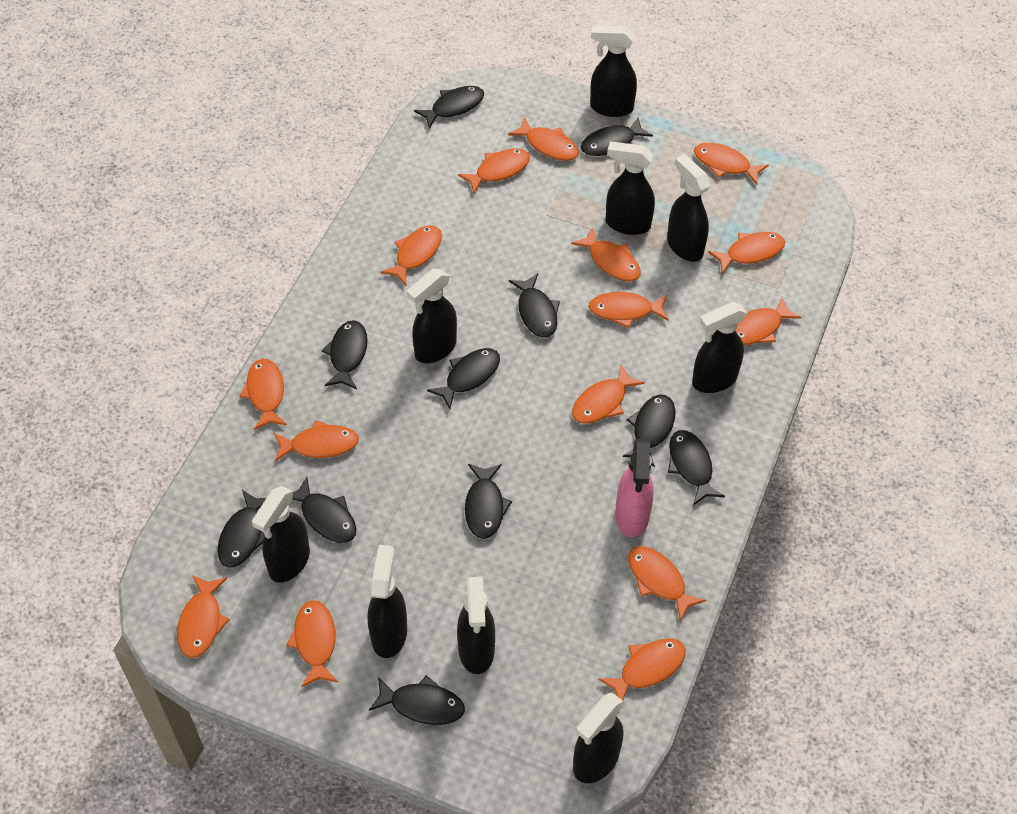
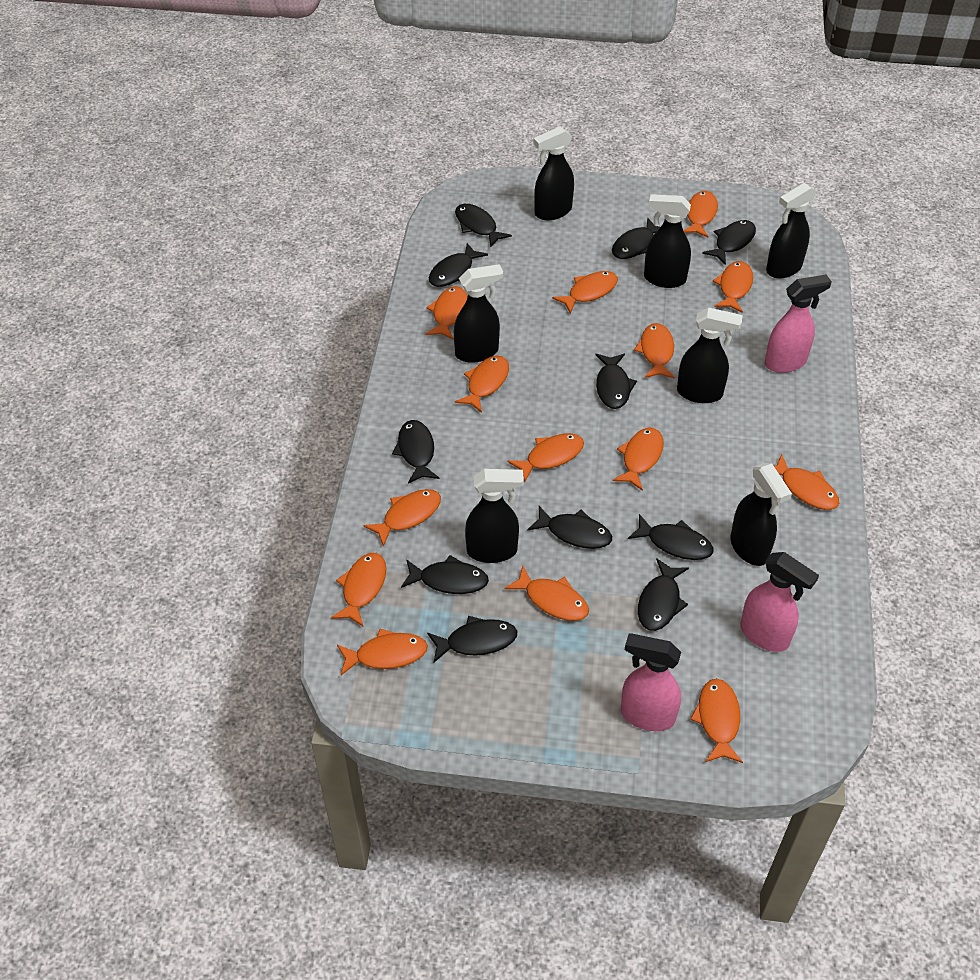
black spray bottle: [252,486,310,583] [368,545,407,658] [407,269,457,363] [457,577,495,674] [573,693,623,783] [590,25,637,117] [606,141,655,235] [667,154,710,262] [692,302,748,393] = 9 -> [454,264,503,363] [465,469,524,563] [533,126,574,220] [644,194,691,288] [677,307,743,403] [730,463,792,566] [766,183,816,279] = 7
orange fish: [177,575,230,658] [239,359,287,430] [274,420,359,462] [286,600,338,687] [381,225,442,285] [458,148,530,194] [508,117,579,161] [571,228,641,281] [572,364,645,424] [588,292,669,328] [598,638,686,700] [628,546,706,621] [694,143,769,185] [708,232,785,274] [735,296,802,345] = 15 -> [331,553,386,626] [337,629,428,675] [363,489,441,547] [425,286,468,340] [455,356,509,413] [504,566,589,621] [507,433,584,482] [552,271,618,314] [613,427,664,491] [634,323,675,379] [683,191,718,238] [690,679,743,763] [713,261,753,313] [774,454,839,510] = 14
pink spray bottle: [615,439,654,537] = 1 -> [621,633,681,731] [740,552,819,652] [765,275,832,373] = 3

